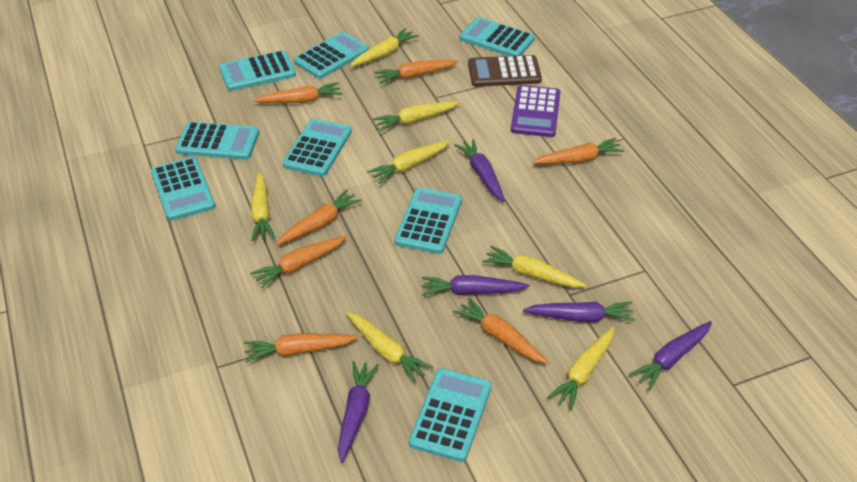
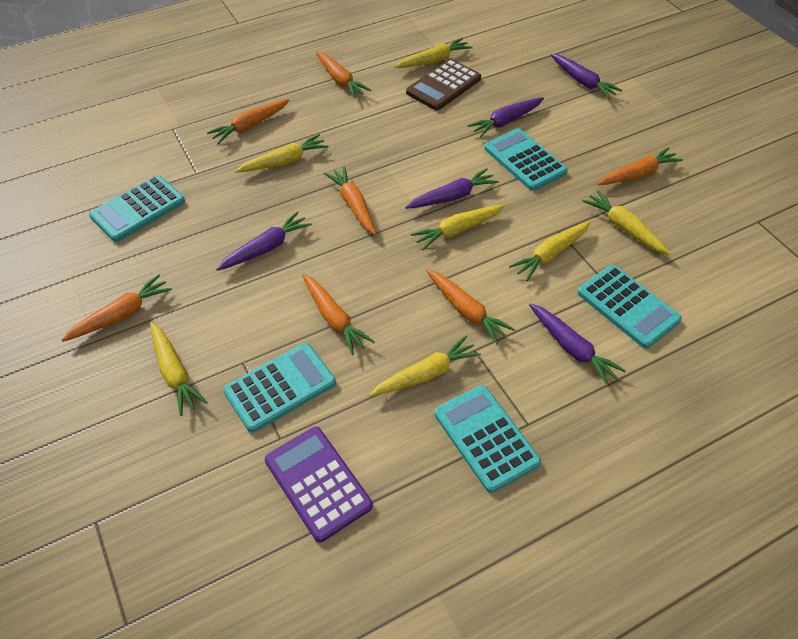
turquoise calculator: [151,157,215,221] [175,122,259,160] [219,50,296,91] [282,118,352,177] [294,31,369,79] [395,188,462,254] [409,368,492,462] [460,17,535,56] = 8 -> [89,175,185,242] [223,343,336,433] [435,385,541,493] [484,128,568,191] [577,265,682,348] = 5

